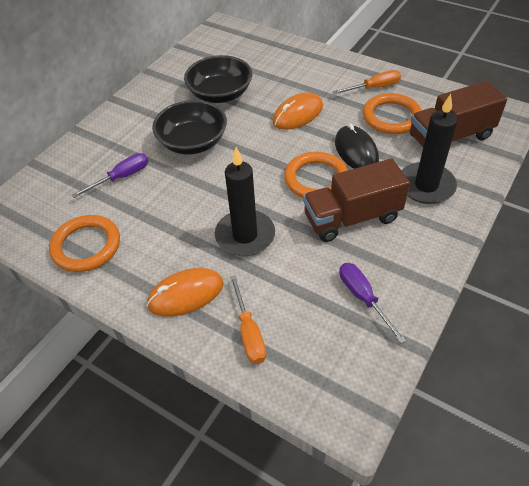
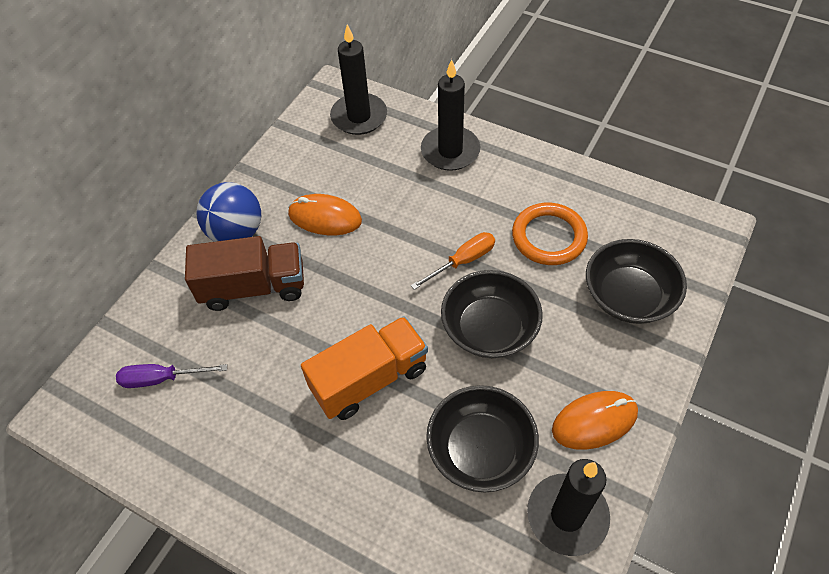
black bowl: [152,100,227,155] [184,55,252,103] = 2 -> [426,385,539,492] [441,270,543,358] [586,239,687,324] = 3
black candle: [215,147,275,256] [402,94,457,204] = 2 -> [330,24,387,135] [421,59,480,171] [527,459,610,556] = 3
black mouse: [335,123,379,169] = 1 -> none = 0
blue ball: none = 0 -> [196,182,261,242] = 1
brown truck: [303,159,410,242] [410,81,507,147] = 2 -> [185,236,304,311] = 1
orange ring: [49,215,120,272] [284,152,348,198] [363,93,422,134] = 3 -> [512,203,588,265] = 1
orange screwdriver: [230,275,266,364] [333,70,401,95] = 2 -> [411,232,495,290] = 1
orange truck: none = 0 -> [301,316,428,420] = 1
purple screwdriver: [72,153,148,198] [339,263,406,343] = 2 -> [116,364,227,388] = 1

